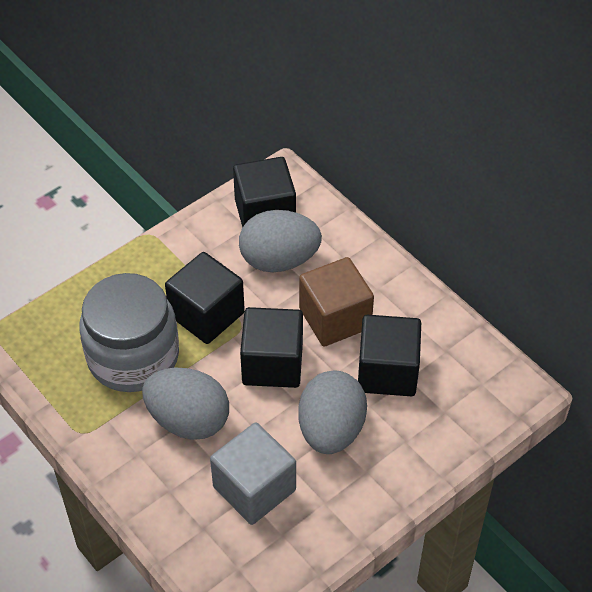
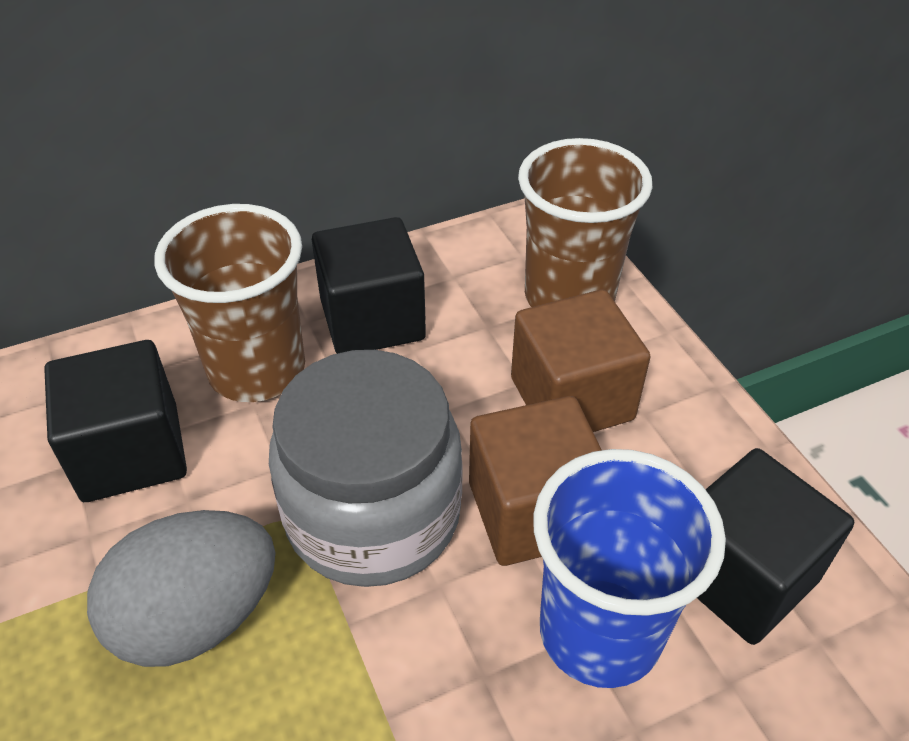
black cube: [165,252,245,344] [233,157,296,227] [240,307,303,388] [358,315,421,396] = 4 -> [44,340,187,502] [312,217,426,354] [697,448,854,645] = 3
blue cup: none = 0 -> [533,449,726,688] = 1
brown cube: [299,257,374,346] = 1 -> [469,396,601,566] [511,290,651,432] = 2
brown cup: none = 0 -> [154,204,305,402] [518,138,653,307] = 2
grey cube: [210,423,296,525] = 1 -> none = 0
grey egg: [142,368,229,440] [239,210,322,272] [298,370,367,454] = 3 -> [87,510,276,667] = 1

